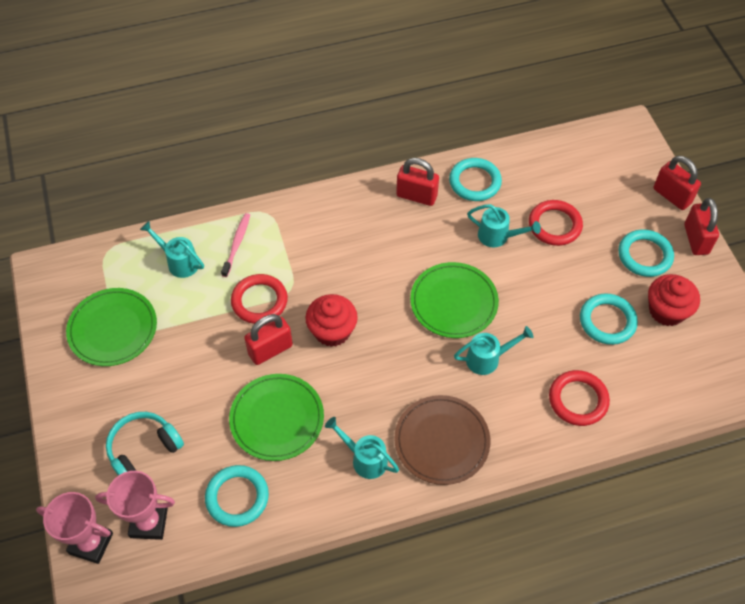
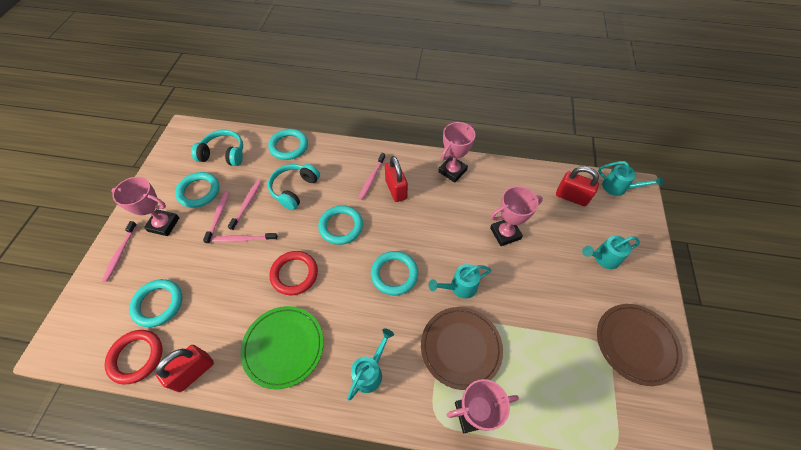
brown plate: [394,395,490,485] = 1 -> [421,307,503,390] [597,304,682,386] = 2
green plate: [66,288,157,366] [229,374,324,461] [410,262,499,338] = 3 -> [240,306,324,389] = 1
pink toothbrush: [221,213,250,277] = 1 -> [102,221,137,282] [203,191,230,244] [212,233,278,242] [228,180,261,231] [358,153,386,200] = 5
pink trophy: [36,492,113,564] [95,471,175,540] = 2 -> [112,177,179,236] [438,122,475,183] [447,379,519,433] [490,186,543,246] = 4
red cupcake: [305,294,358,347] [648,274,700,326] = 2 -> none = 0
red padlock: [244,314,293,365] [396,158,439,206] [653,156,701,210] [684,198,719,255] = 4 -> [156,345,214,392] [385,156,408,202] [556,166,599,206] = 3
red ring: [231,274,288,324] [529,200,583,246] [549,370,610,426] = 3 -> [105,330,162,385] [270,251,318,295] = 2
turquoise headphones: [106,412,184,476] = 1 -> [191,130,243,166] [268,164,320,210] = 2
turquoise ring: [205,465,269,527] [449,158,502,201] [580,294,638,345] [618,229,674,277] = 4 -> [129,279,182,327] [175,172,220,208] [268,129,308,160] [318,205,363,245] [371,251,418,295] = 5

